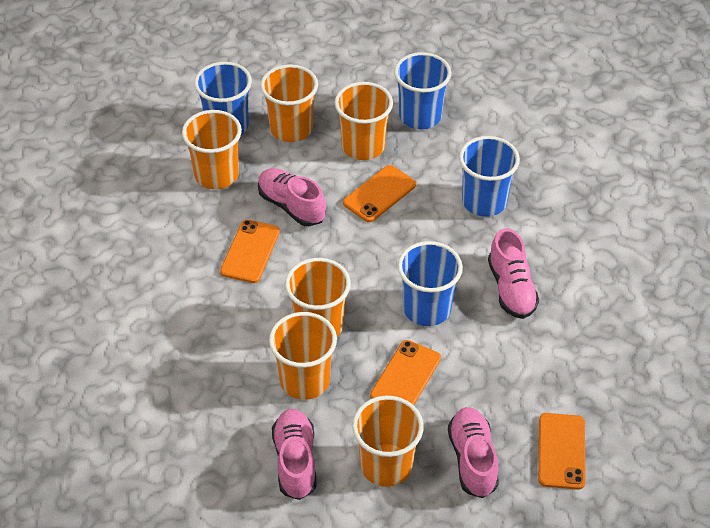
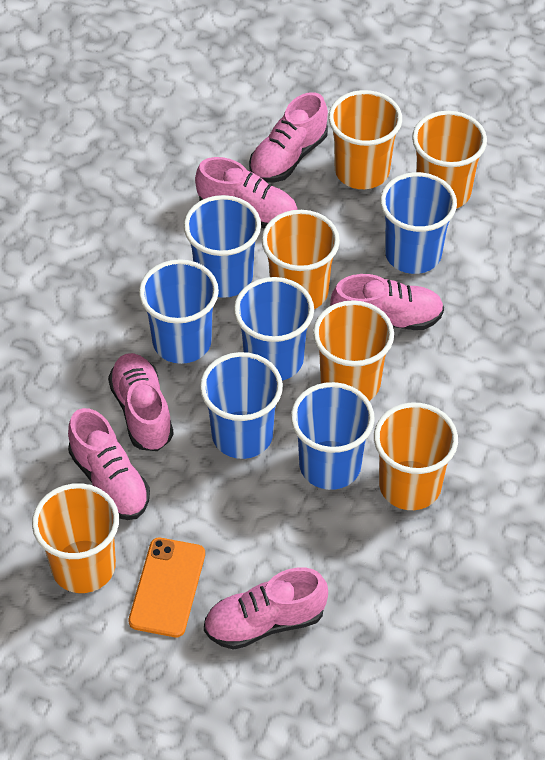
blue cup: [194,62,252,135] [394,52,451,129] [398,241,463,326] [459,136,520,217] = 4 -> [139,259,219,364] [184,195,261,298] [200,352,283,459] [234,277,314,380] [291,382,375,490] [380,172,457,274] = 6
orange phone: [220,220,280,283] [343,165,416,222] [370,340,441,405] [538,413,586,490] = 4 -> [128,538,205,637] = 1
pink shoe: [258,168,326,226] [272,409,317,500] [448,407,499,498] [488,228,539,319] = 4 -> [68,408,150,520] [108,353,174,451] [195,157,298,229] [204,568,328,650] [249,92,328,183] [330,274,444,330] = 6

